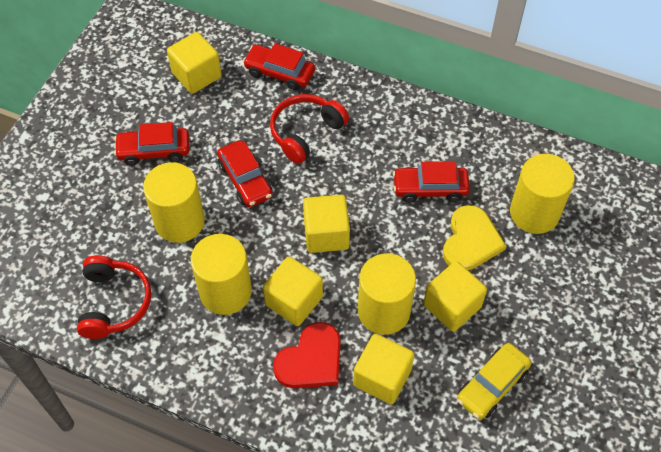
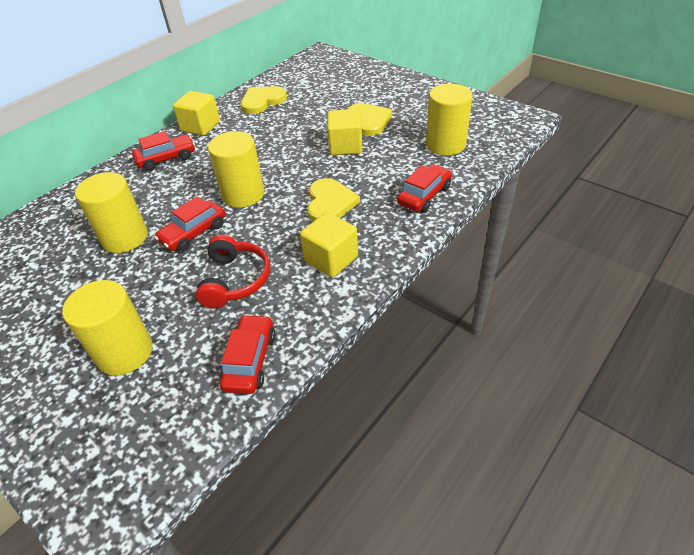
red headphones: [77,255,151,339] [270,94,349,164] = 2 -> [196,235,270,308] = 1
red heart: [273,322,341,388] = 1 -> none = 0
yellow car: [457,343,531,420] = 1 -> none = 0
yellow cube: [167,32,222,94] [263,257,323,326] [303,195,350,253] [353,334,414,404] [423,261,487,332] = 5 -> [173,91,220,136] [300,212,358,277] [327,109,363,155] = 3
yellow heart: [443,205,506,270] = 1 -> [241,86,287,114] [307,178,360,222] [347,103,392,136] = 3

